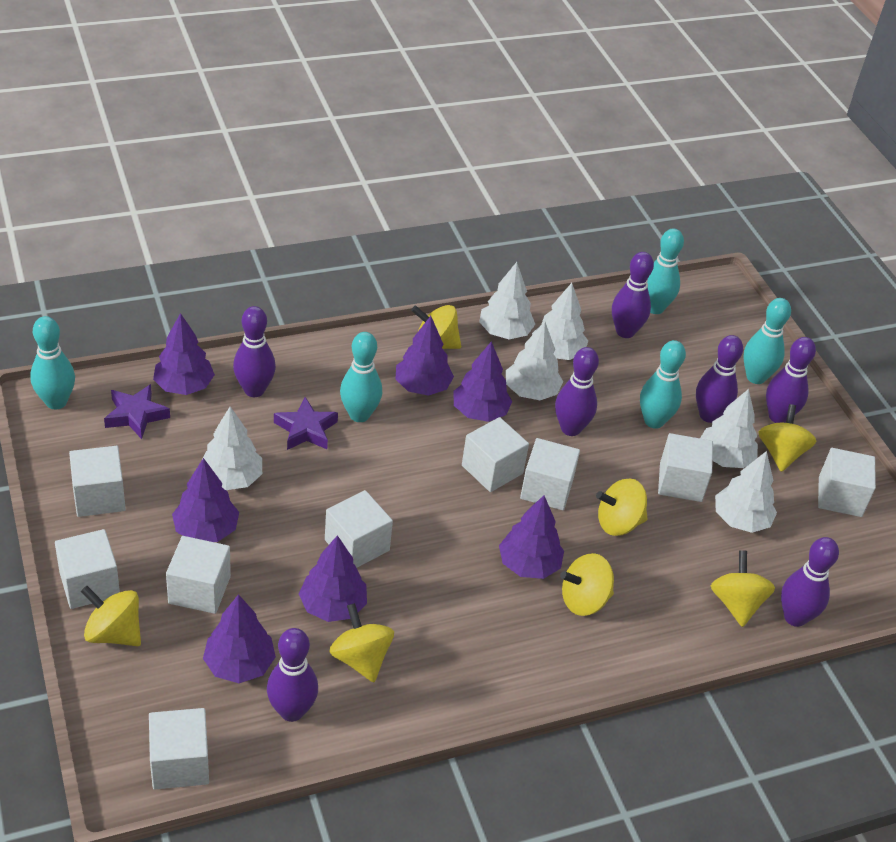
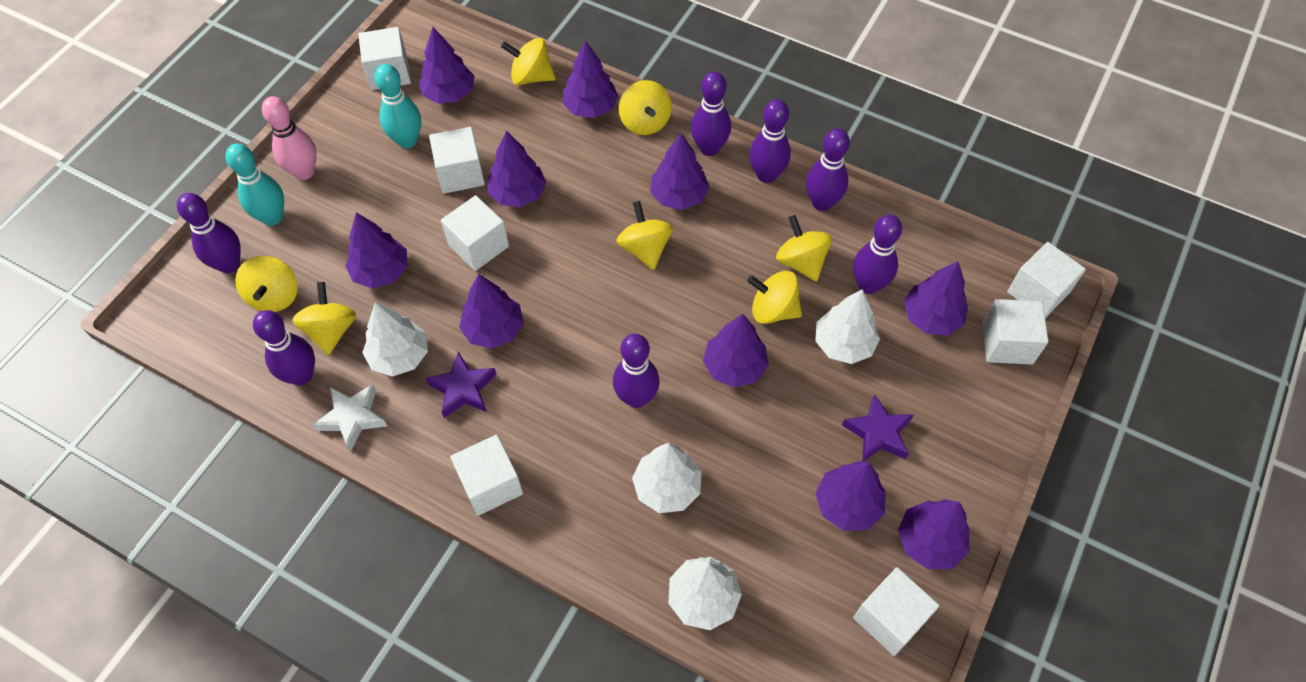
pink bowling pin: none = 0 -> [262,96,317,180] = 1
purple tree: [153,313,215,395] [172,458,239,542] [203,594,276,683] [299,535,367,622] [396,316,454,396] [453,341,512,422] [499,495,564,579] = 7 -> [345,213,408,289] [419,27,474,104] [459,274,524,349] [487,131,546,207] [563,41,618,118] [650,133,710,210] [703,314,769,388] [815,461,885,531] [898,499,970,569] [904,261,968,335] = 10
turquoise bowling pin: [30,316,75,409] [340,332,382,422] [640,340,686,429] [647,229,684,314] [744,298,791,384] = 5 -> [225,144,284,226] [374,64,421,148] = 2
white cube: [55,529,120,609] [69,446,126,517] [149,708,209,789] [166,536,231,614] [325,490,393,568] [462,417,529,492] [520,438,580,510] [658,433,713,502] [818,448,876,517] = 9 -> [358,27,411,90] [429,127,485,194] [441,195,509,271] [450,435,523,516] [853,567,940,656] [982,299,1049,364] [1007,242,1086,318] = 7
white star: none = 0 -> [313,384,387,452] = 1
white tree: [201,407,262,490] [479,262,535,339] [506,321,563,400] [532,283,588,360] [700,389,758,468] [715,451,777,533] = 6 -> [362,302,428,377] [632,443,701,513] [669,557,742,630] [815,289,880,364] = 4

